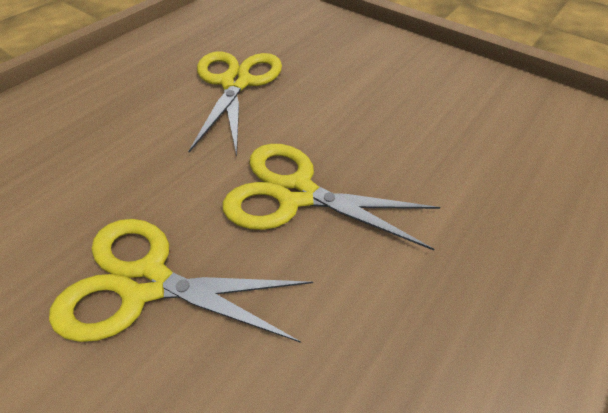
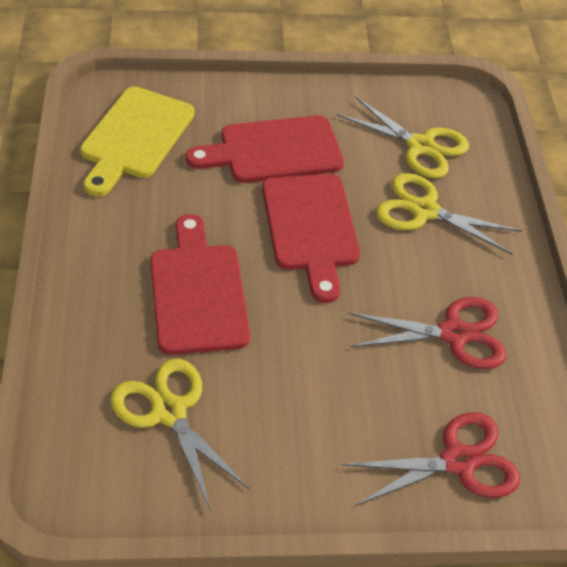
red cutting board: none = 0 -> [150,214,250,355] [186,115,344,183] [262,174,360,303] = 3
red scissors: none = 0 -> [342,412,520,506] [348,297,506,369] = 2
yellow cutting board: none = 0 -> [80,87,195,197] = 1

